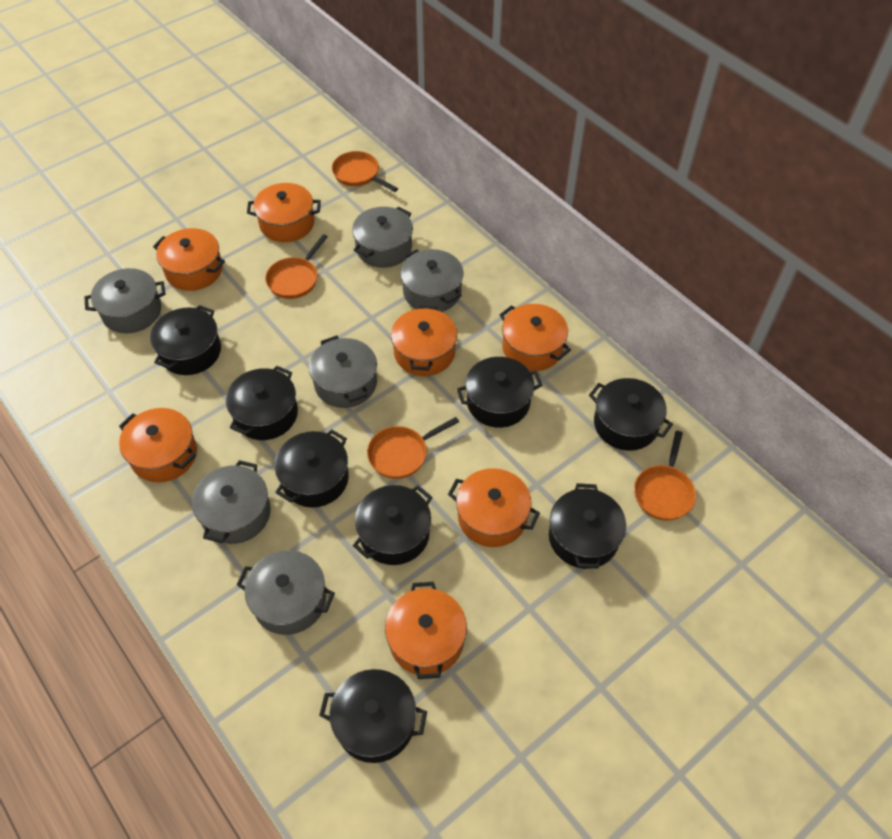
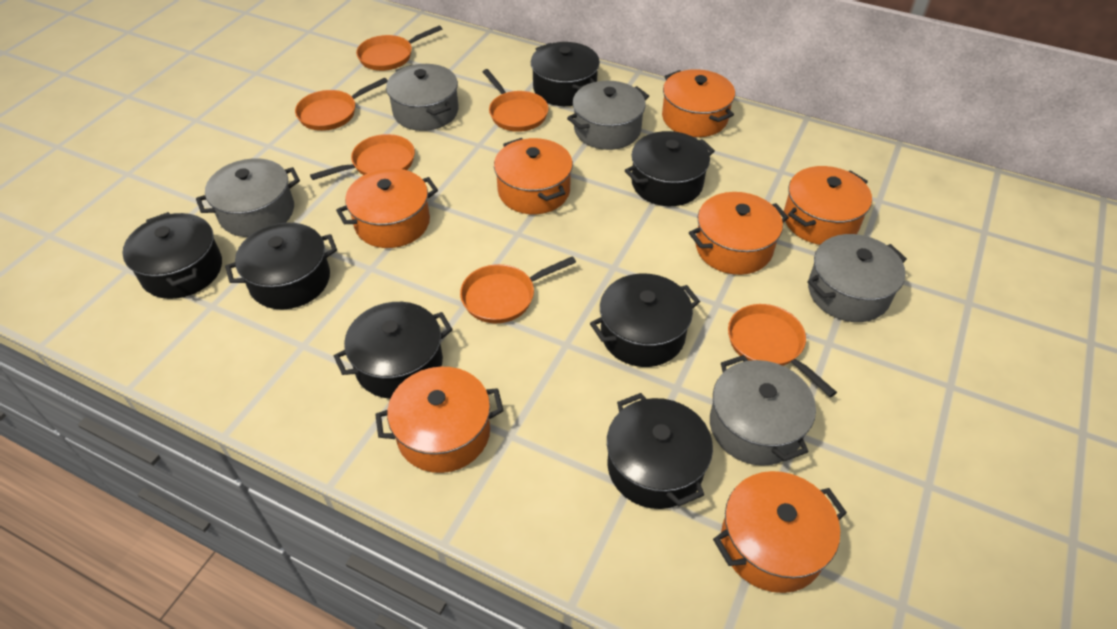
black pot: [150,305,221,375] [226,366,298,440] [274,429,349,508] [319,669,427,763] [353,485,432,565] [457,357,543,428] [549,483,626,569] [589,378,673,451] = 8 -> [122,212,222,299] [225,223,337,309] [334,302,453,399] [531,42,600,106] [590,273,700,367] [607,393,713,509] [625,131,715,206] = 7
grey pot: [84,268,166,333] [192,460,271,544] [237,550,335,635] [309,335,377,408] [352,207,413,268] [400,249,464,312] = 6 -> [196,158,300,237] [386,64,459,131] [567,81,649,150] [710,355,816,466] [807,234,907,322] = 5
orange pan: [265,234,328,299] [332,151,398,192] [367,417,459,479] [634,431,696,521] = 4 -> [295,78,388,131] [310,134,415,180] [356,25,442,71] [460,256,576,323] [483,69,549,132] [728,304,837,397] = 6

